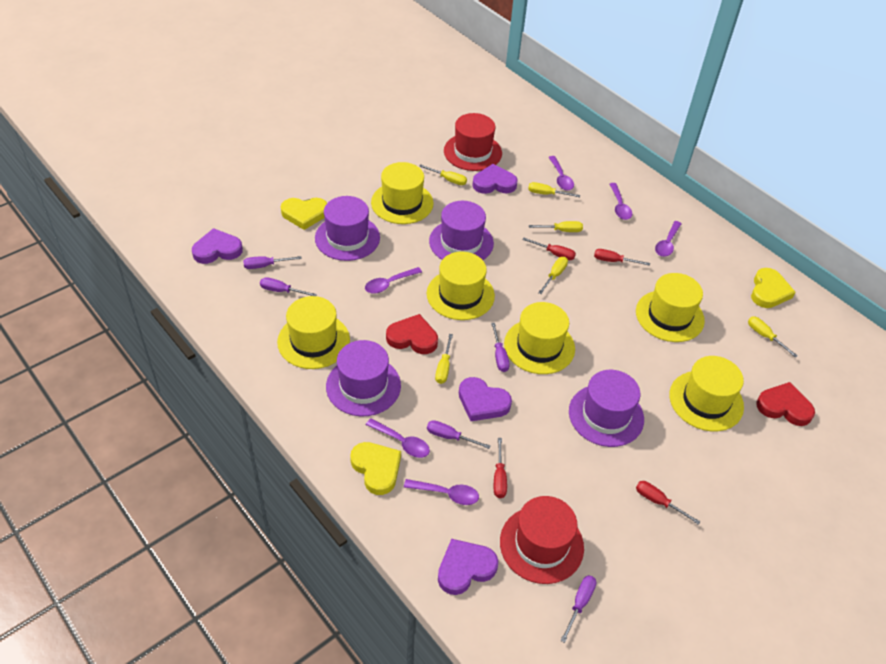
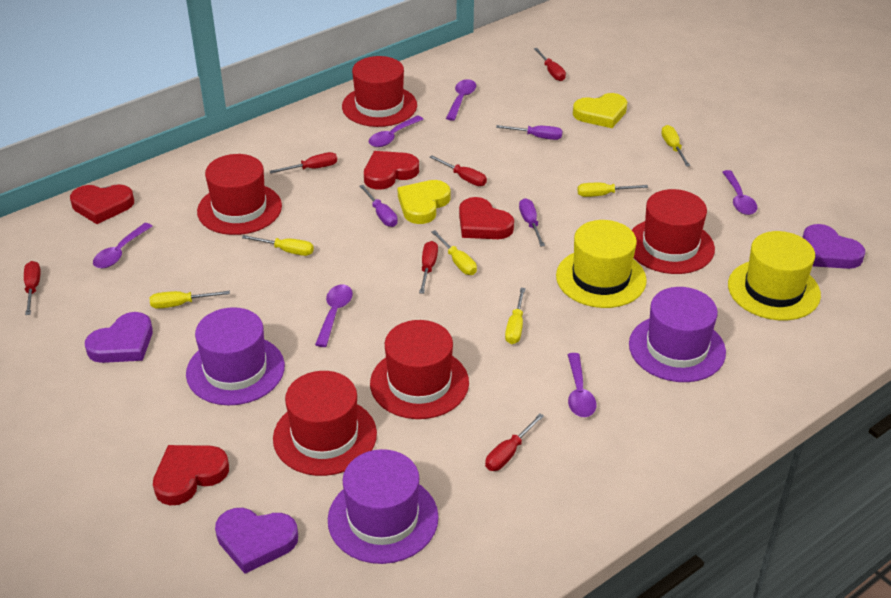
purple hat: [315,196,380,261] [326,340,401,416] [429,201,494,260] [569,370,644,447] = 4 -> [186,307,285,405] [328,449,439,564] [629,287,726,382] = 3
purple heart: [192,228,243,264] [438,539,498,595] [459,377,512,421] [472,164,518,194] = 4 -> [85,312,153,363] [215,508,298,574] [802,224,865,269] = 3
purple screwdriver: [243,256,302,269] [260,277,317,296] [427,420,491,449] [491,323,510,372] [560,575,596,643] = 5 -> [359,185,398,227] [496,125,563,140] [519,198,545,247] = 3
red hat: [444,113,502,171] [500,496,584,584] = 2 -> [197,154,282,235] [273,371,377,476] [342,56,417,127] [370,320,469,419] [632,189,715,274] = 5
red heart: [386,314,438,354] [756,382,815,426] = 2 -> [70,184,134,224] [153,445,229,505] [364,151,419,190] [459,197,514,239] = 4
red screwdriver: [494,438,507,498] [522,237,576,260] [594,249,650,266] [636,481,700,525] = 4 -> [24,261,41,315] [270,152,337,173] [419,241,438,294] [429,155,487,186] [485,414,544,471] [534,48,566,81] = 6
yellow hat: [277,296,350,369] [371,162,433,224] [427,251,495,320] [504,302,575,374] [636,273,705,342] [669,356,744,431] = 6 -> [556,220,647,308] [728,231,821,320] = 2
yellow heart: [281,198,327,230] [350,442,401,495] [751,268,796,308] = 3 -> [398,180,450,224] [573,93,627,128] = 2

